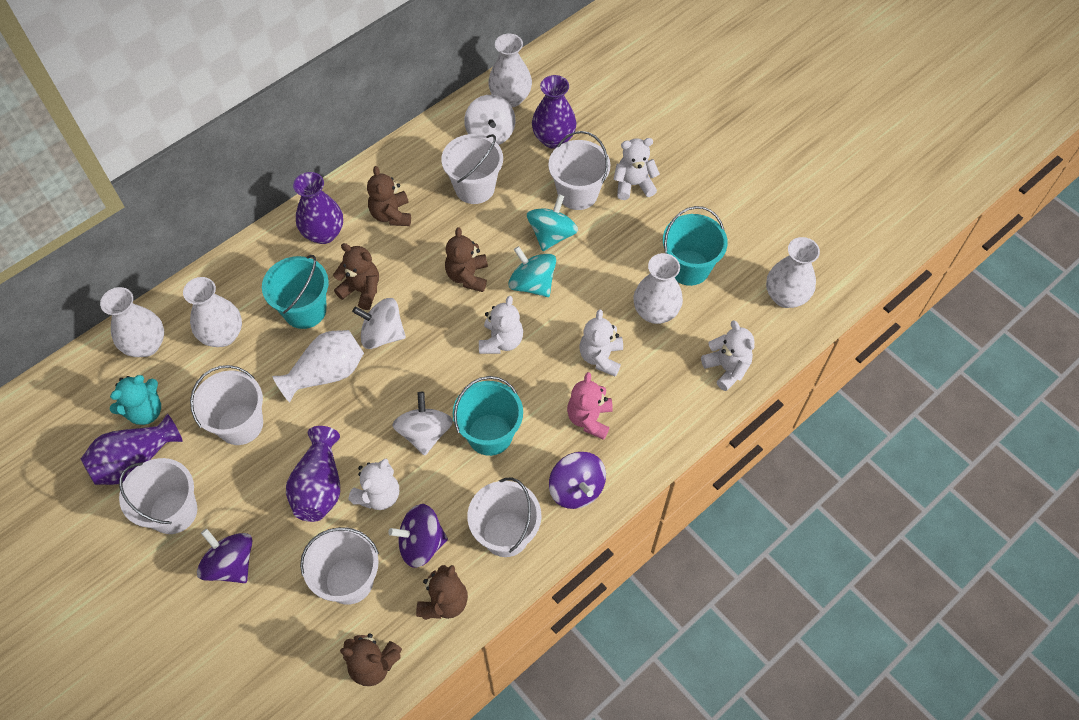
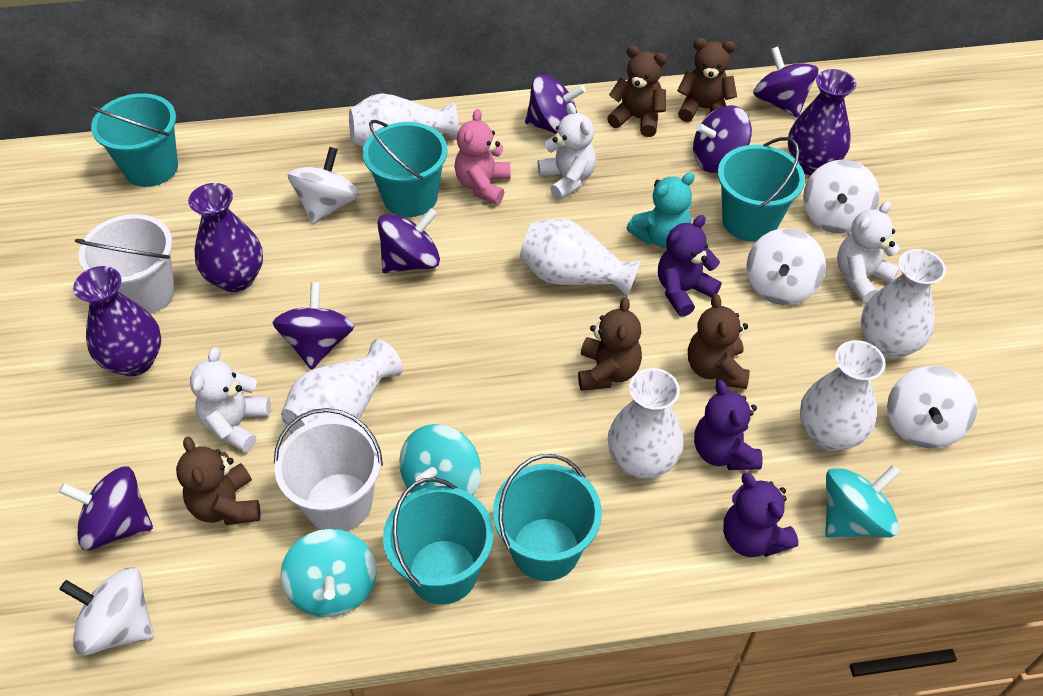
purple spinning top: [197,529,252,583] [388,504,448,568] [549,452,606,509] = 3 -> [59,466,153,550] [272,282,354,370] [377,208,440,273] [525,74,586,134] [693,105,752,173] [753,47,819,118] = 6
purple teddy bear: none = 0 -> [658,215,721,317] [694,380,762,470] [723,473,798,557] = 3
purple vase: [81,414,183,485] [286,426,340,522] [293,172,343,244] [532,75,576,149] = 4 -> [73,266,161,376] [188,183,263,292] [788,69,856,175] = 3
turquoise bucket: [262,255,329,329] [453,376,523,456] [663,206,728,286] = 3 -> [89,93,178,187] [363,120,448,217] [383,477,494,604] [493,454,602,581] [718,137,805,242] = 5
turquoise spinning top: [508,246,556,297] [527,194,578,251] = 2 -> [281,529,377,617] [399,424,481,495] [825,465,901,538] = 3
white bucket: [119,458,197,534] [190,365,263,445] [300,527,379,605] [441,134,503,204] [467,478,541,557] [548,131,610,210] = 6 -> [75,214,175,314] [274,408,383,531] = 2
white spinning top: [352,298,406,349] [393,392,453,456] [464,95,515,145] = 3 -> [59,567,154,655] [288,147,359,224] [746,228,826,305] [803,159,880,233] [887,366,977,448] = 5
white teddy bear: [349,459,399,510] [479,296,523,354] [580,309,623,377] [613,138,660,200] [701,321,755,391] = 5 -> [190,347,271,453] [538,102,596,200] [837,201,900,303] = 3

